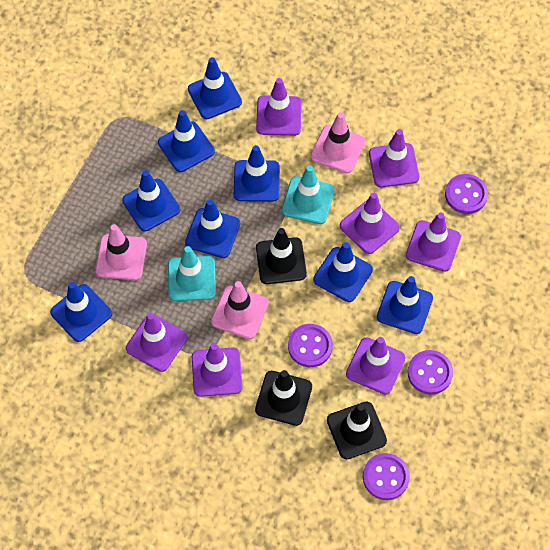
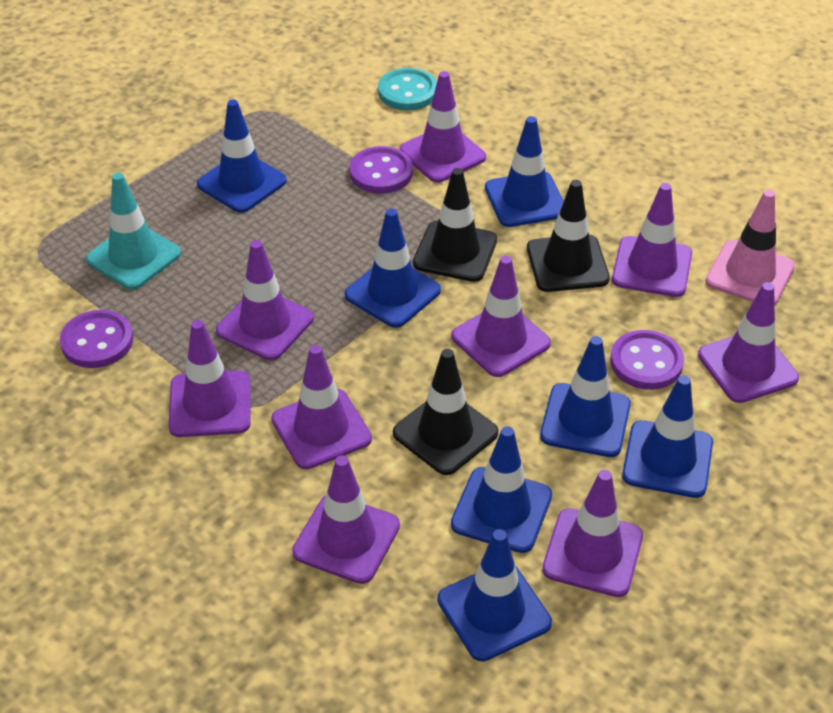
blue traffic cone: [50,282,112,342] [122,170,180,231] [158,110,215,172] [185,199,240,258] [188,57,242,119] [234,145,280,202] [313,242,373,302] [377,276,433,334] = 8 -> [197,99,287,213] [345,209,441,328] [437,529,552,661] [451,426,552,553] [485,116,564,227] [540,336,631,457] [622,375,713,498] = 7
pink traffic cone: [95,224,147,280] [211,281,269,339] [310,112,365,173] = 3 -> [706,190,795,305] = 1
purple button: [288,324,333,367] [363,453,410,500] [408,350,453,395] [445,174,488,214] = 4 -> [60,310,133,368] [349,146,413,194] [610,330,684,390] = 3
purple traffic cone: [126,313,187,372] [192,343,242,397] [256,78,302,136] [340,193,400,254] [346,337,405,394] [369,129,419,187] [406,212,461,272] = 7 -> [169,320,251,437] [216,240,314,360] [271,345,372,469] [292,456,400,584] [400,71,486,182] [451,256,551,377] [542,470,643,597] [612,183,692,297] [698,282,799,403] = 9
turquoise button: none = 0 -> [378,68,437,110] = 1
turquoise traffic cone: [168,246,216,301] [282,165,335,224] = 2 -> [86,173,181,290] = 1

